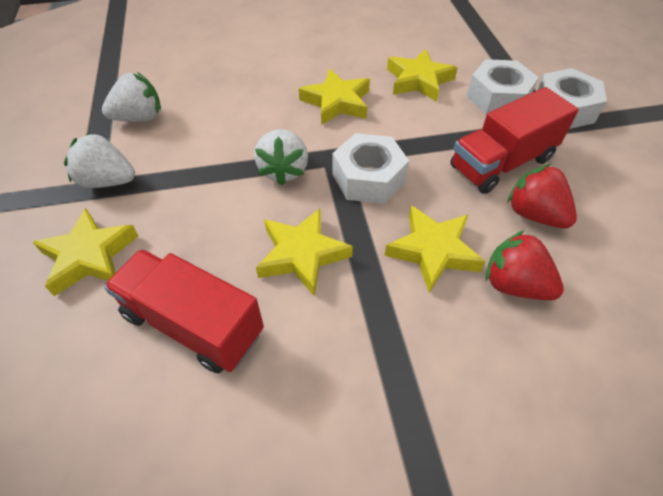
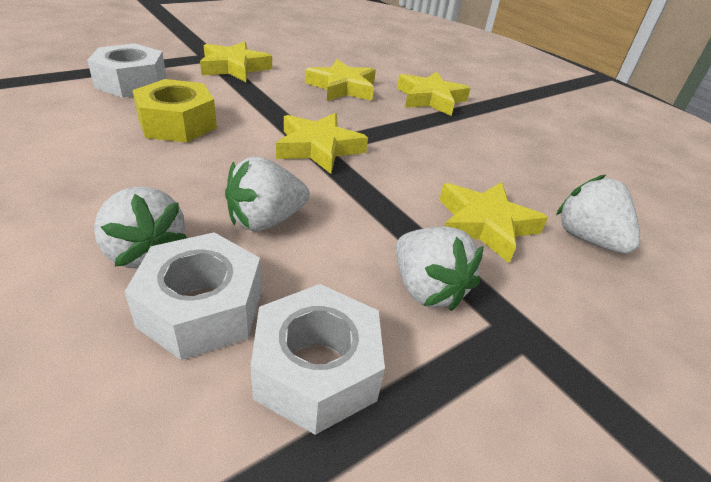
red strawberry: [486,230,564,300] [507,164,577,229] = 2 -> none = 0
red truck: [104,249,264,373] [450,87,579,194] = 2 -> none = 0
white strawberry: [64,132,135,188] [102,72,161,122] [254,129,308,185] = 3 -> [94,186,187,268] [225,157,310,232] [396,226,484,311] [556,174,640,254] = 4
yellow nut: none = 0 -> [132,79,217,142] = 1

